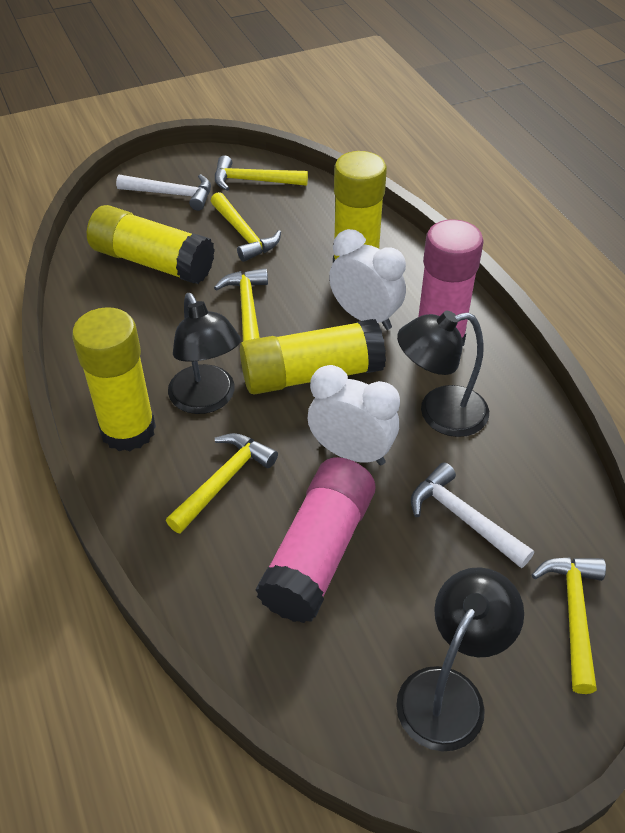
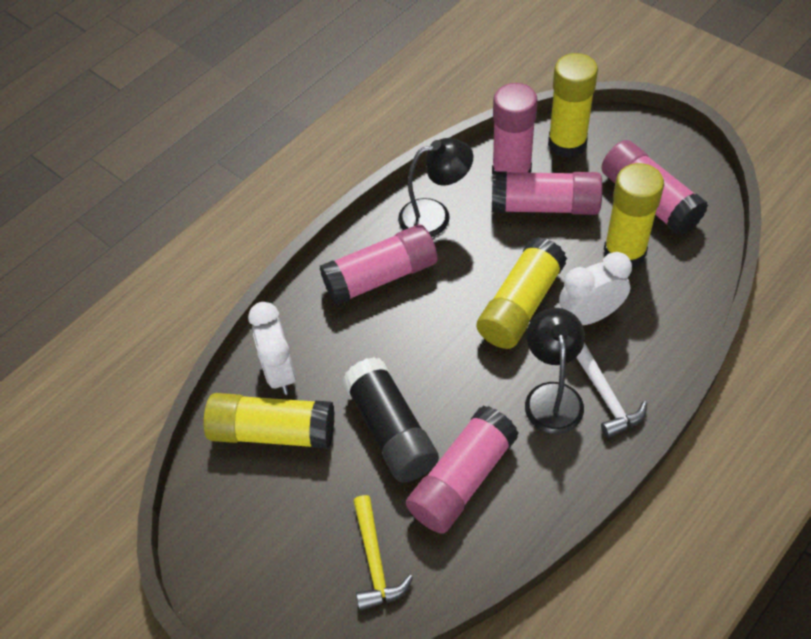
black glue stick: none = 0 -> [342,357,439,482] = 1
black lamp: [168,293,241,414] [396,567,524,751] [397,311,489,437] = 3 -> [398,138,473,237] [525,308,585,434] = 2
pink glue stick: [255,457,375,623] [418,219,484,346] = 2 -> [320,225,437,305] [406,406,519,534] [492,83,538,174] [492,171,602,215] [601,140,708,235] = 5
white hammer: [116,174,211,211] [411,462,534,568] = 2 -> [576,342,647,438] = 1
yellow hammer: [166,433,278,533] [211,192,281,262] [214,268,268,341] [215,155,308,191] [532,557,606,694] = 5 -> [353,495,413,611] = 1

